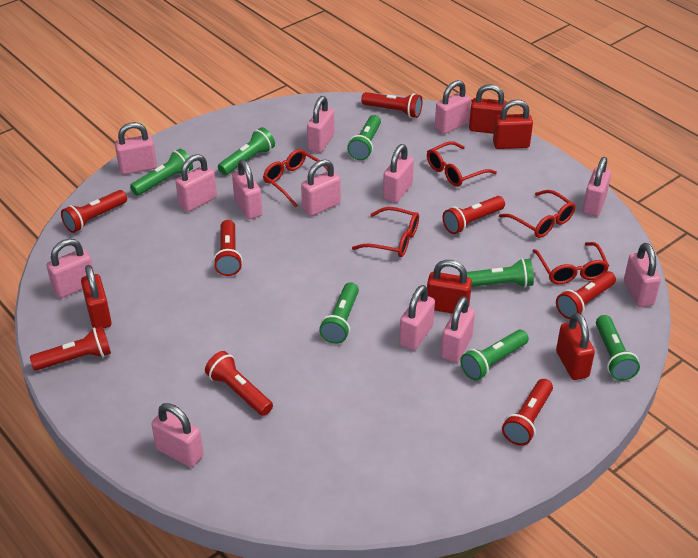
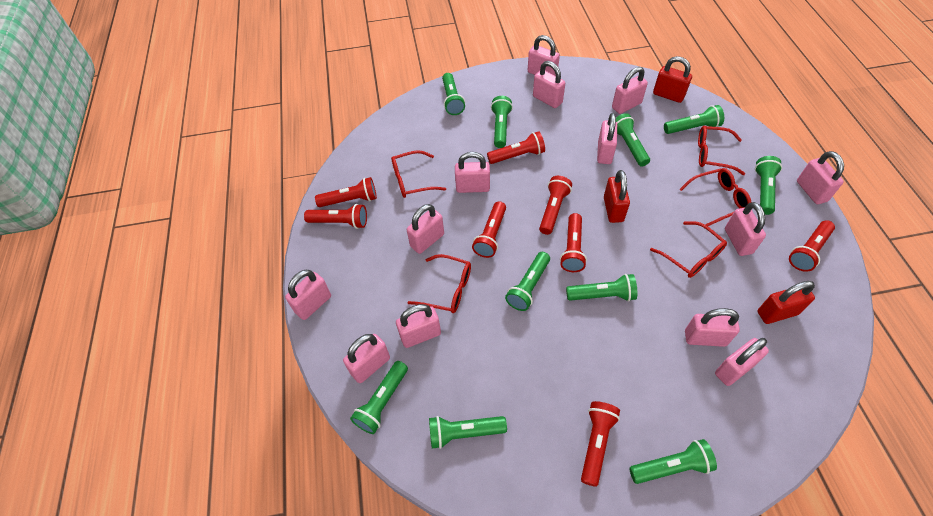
green flashlight: [130,148,193,196] [218,127,275,175] [319,282,359,344] [347,115,381,160] [460,330,529,381] [467,258,534,288] [596,315,640,381] = 7 -> [350,361,408,434] [429,416,507,449] [442,73,465,115] [491,96,513,148] [505,252,550,311] [566,274,637,301] [616,113,650,167] [629,439,717,484] [664,105,724,134] [755,156,782,215] = 10
red padlock: [81,265,112,328] [427,260,472,313] [469,84,507,134] [493,99,533,149] [556,313,595,380] = 5 -> [604,170,630,223] [653,56,692,103] [757,281,815,324] = 3

